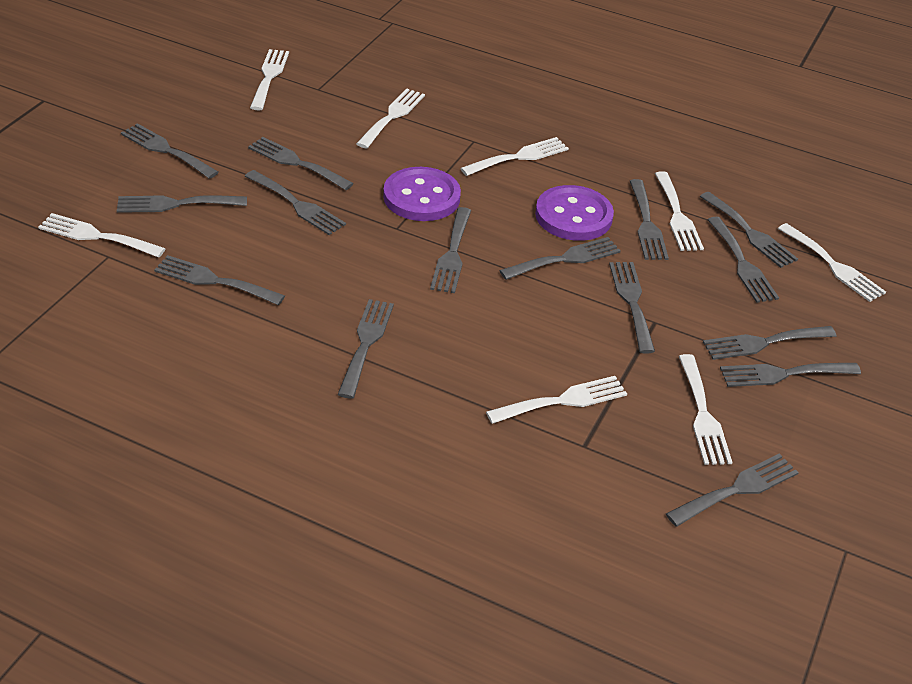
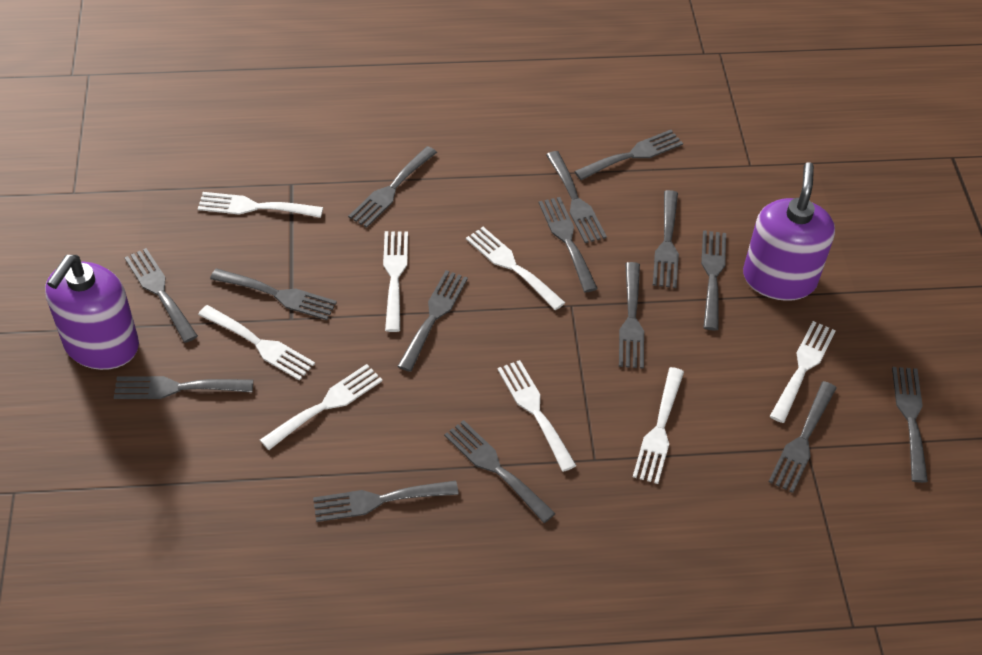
purple button: [383,167,461,221] [535,185,614,241] = 2 -> none = 0
purple soap dispenser: none = 0 -> [45,255,139,370] [743,162,835,301] = 2

